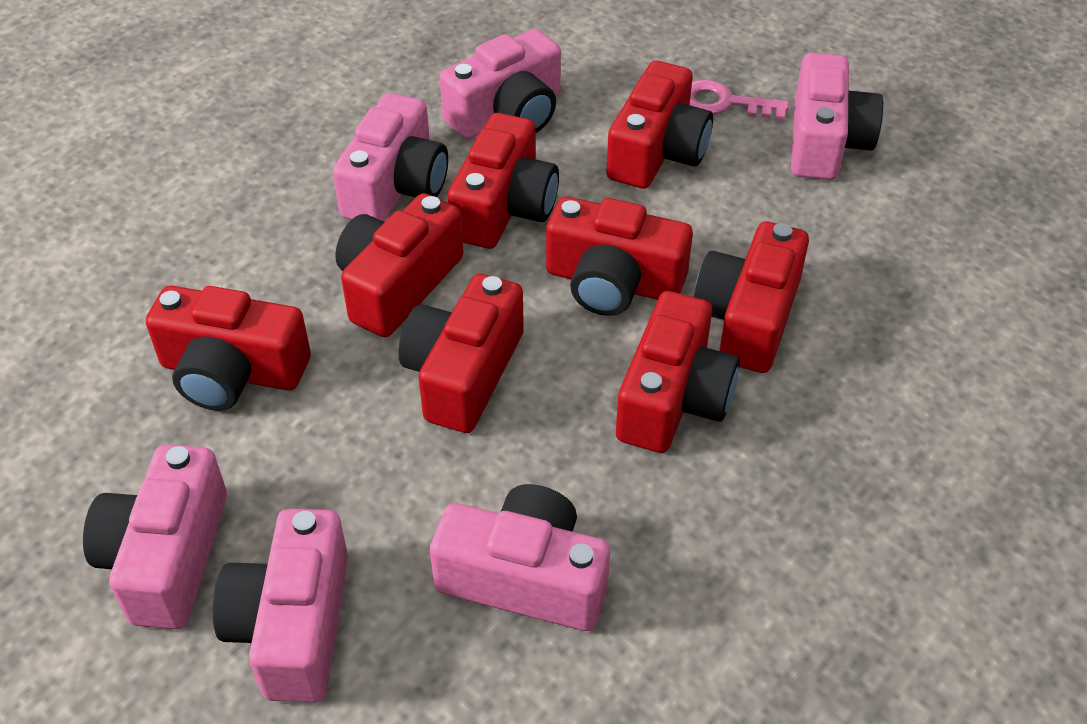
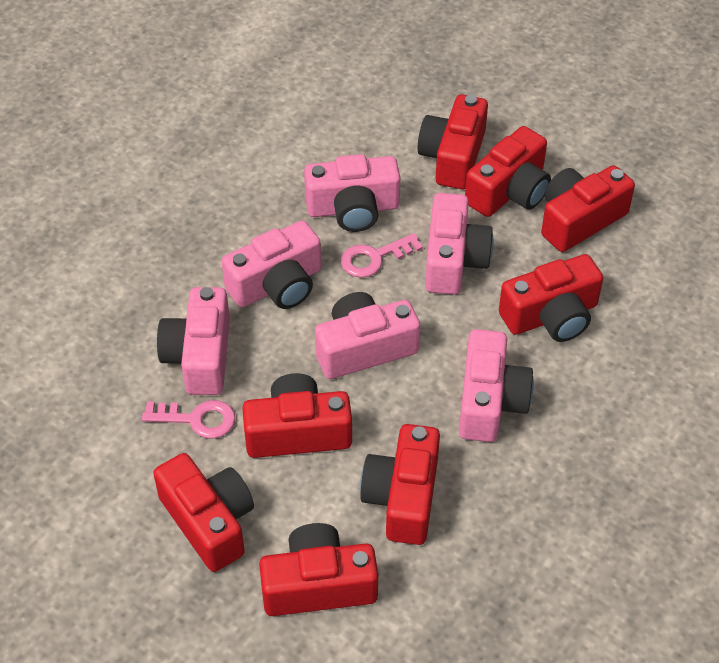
pink key: [690,80,789,121] = 1 -> [142,400,235,439] [341,233,423,278] = 2

